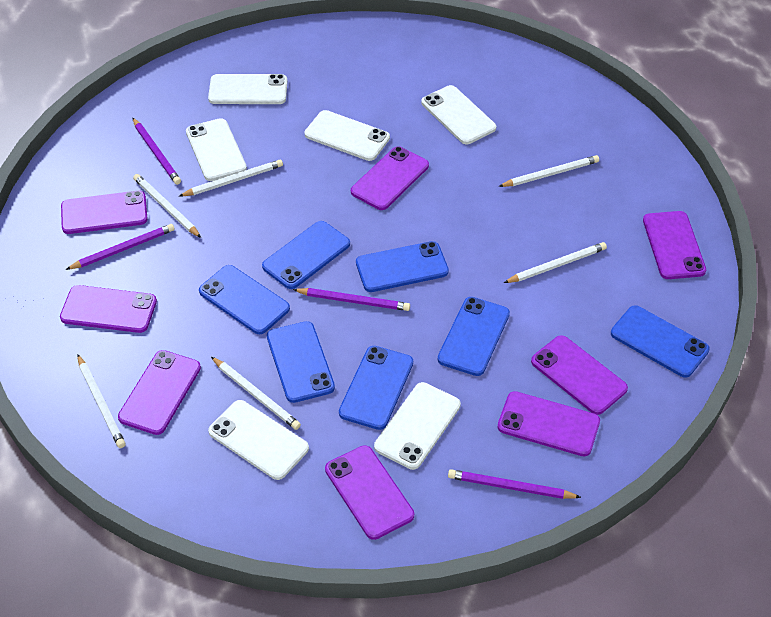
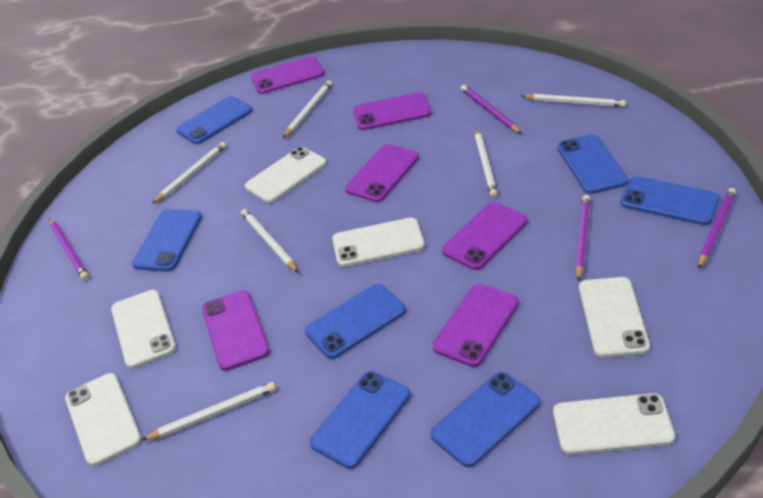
purple phone: [60,285,157,333] [61,191,148,234] [118,350,201,435] [325,445,414,540] [351,146,429,210] [497,391,600,457] [531,335,628,415] [643,211,706,279] = 8 -> [202,290,270,371] [251,56,324,94] [345,144,419,202] [353,92,432,130] [432,284,519,367] [442,202,527,270] = 6

